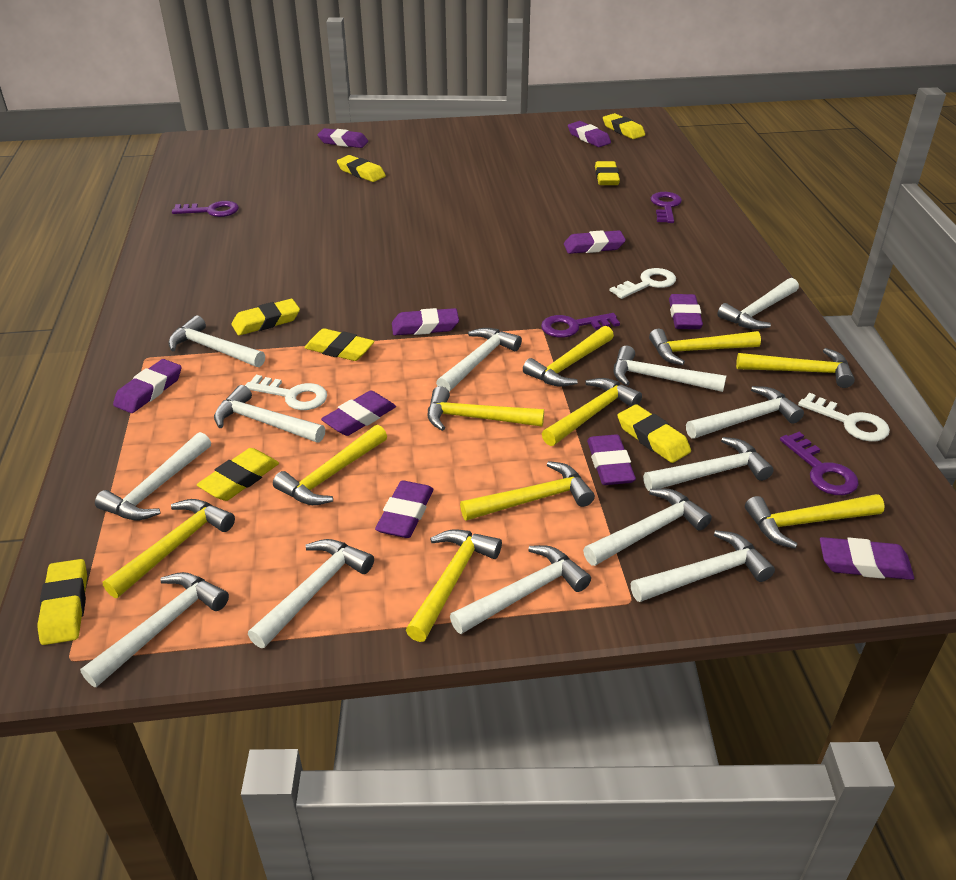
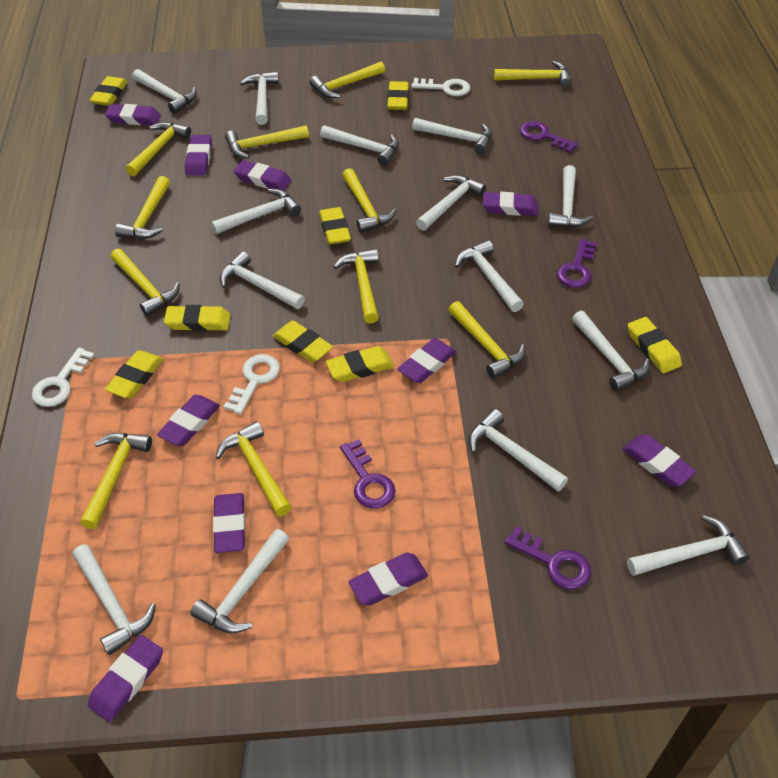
white hammer: [80,572,229,687] [95,432,211,520] [168,315,265,367] [214,385,325,443] [248,539,374,648] [436,328,522,392] [450,545,591,634] [583,488,712,566] [614,346,726,392] [631,530,775,602] [643,437,774,491] [686,386,804,439] [717,278,799,329] = 13 -> [72,544,156,655] [132,69,197,114] [190,529,289,634] [211,189,301,234] [220,251,305,309] [240,72,279,125] [320,125,399,166] [412,118,492,154] [416,175,486,231] [455,240,524,312] [469,409,568,492] [548,165,593,228] [572,311,650,392] [627,515,750,576] = 14
yellow hammer: [103,499,235,598] [273,425,387,505] [406,529,502,642] [428,386,544,431] [460,461,595,521] [523,326,614,387] [542,378,642,446] [649,329,761,365] [736,348,855,388] [745,494,885,549] = 10 -> [80,433,152,529] [111,249,180,316] [115,176,170,239] [126,122,191,176] [216,421,292,516] [225,125,309,159] [310,62,385,98] [334,249,379,324] [342,168,397,232] [448,301,525,379] [494,61,572,88] = 11

